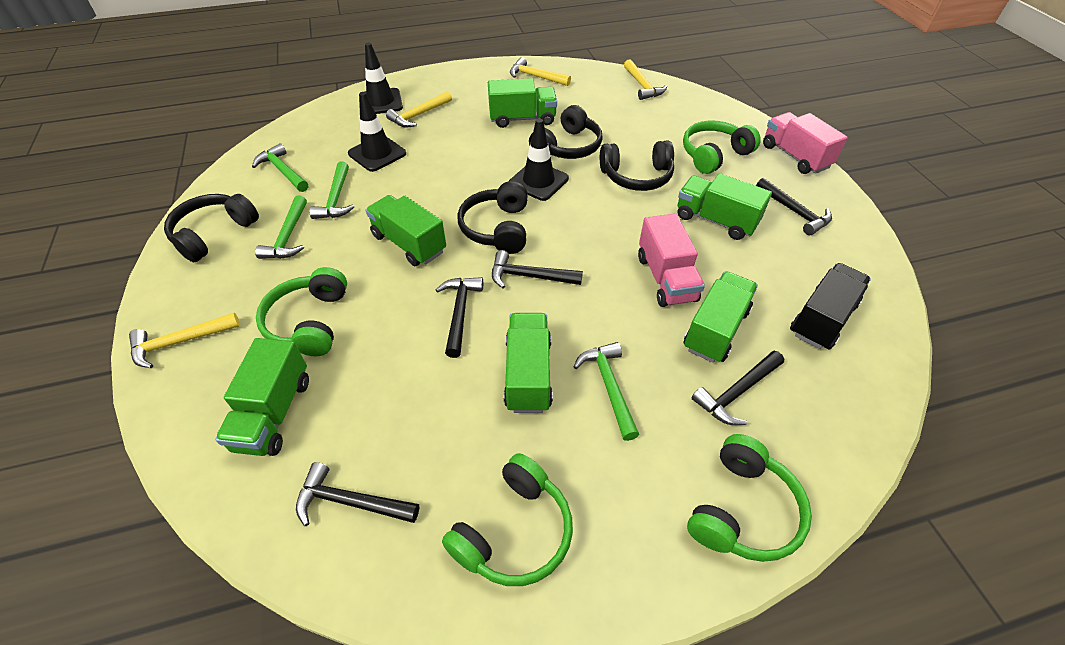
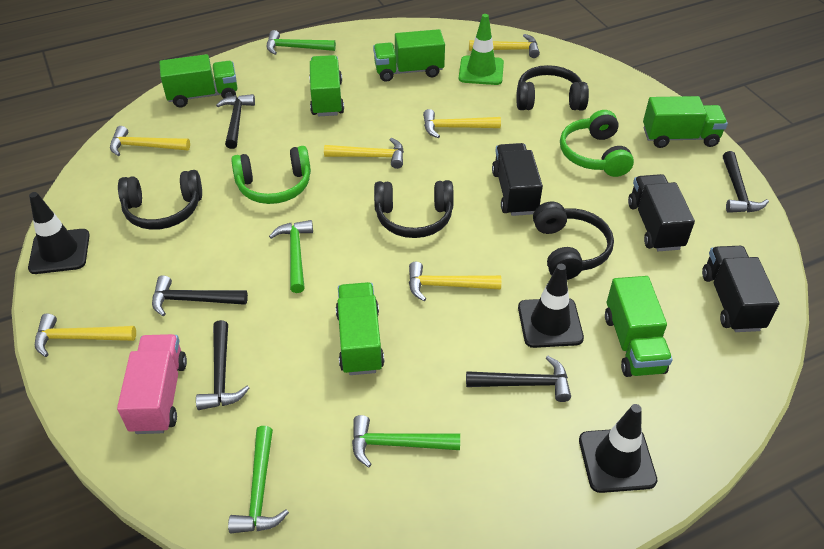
black truck: [790,263,871,349] = 1 -> [492,143,543,216] [628,174,695,251] [702,246,779,332] = 3
green headphones: [256,267,347,356] [442,453,573,586] [683,121,761,174] [687,434,812,562] = 4 -> [231,146,311,204] [560,110,634,177] = 2
green traffic cone: none = 0 -> [459,14,504,85] = 1
pink truck: [638,214,705,307] [763,112,848,174] = 2 -> [117,334,187,434] = 1
yellow hammer: [129,312,240,368] [386,91,452,127] [510,57,571,86] [624,59,667,100] = 4 -> [35,314,136,357] [110,126,190,156] [324,138,404,169] [409,262,501,301] [423,109,501,138] [469,34,540,58] = 6

